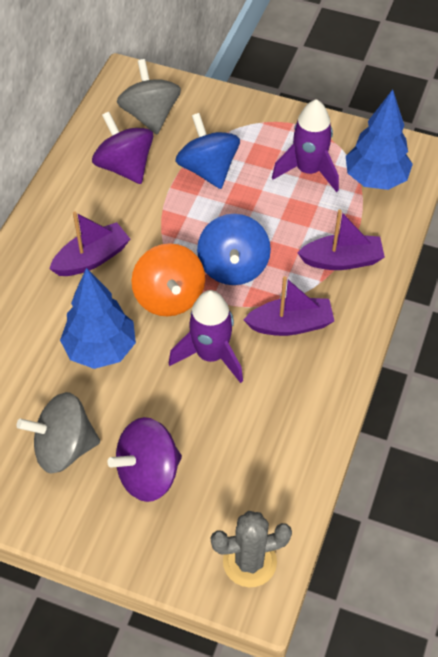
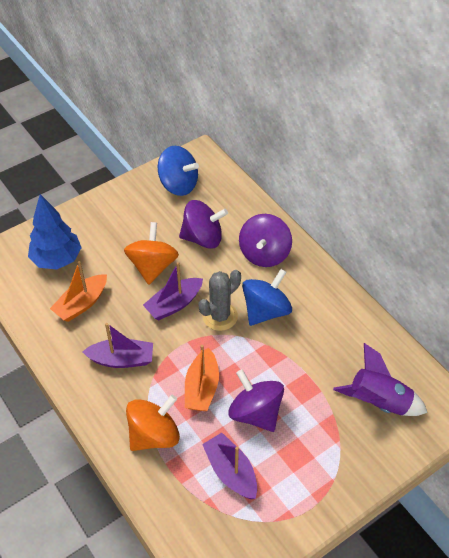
blue tree: [60,268,136,369] [346,89,413,190] = 2 -> [28,194,82,269] = 1
grey spinning top: [17,392,100,474] [117,59,181,134] = 2 -> none = 0
orange boat: none = 0 -> [50,261,107,322] [185,345,219,411] = 2
orange spinning top: [131,243,205,316] = 1 -> [124,222,179,285] [126,395,180,451] = 2
purple rocket: [169,290,243,383] [272,99,339,192] = 2 -> [333,343,428,416] = 1
purple spinning top: [92,112,153,184] [107,417,182,502] = 2 -> [179,200,228,249] [228,369,284,432] [239,214,292,267] = 3

